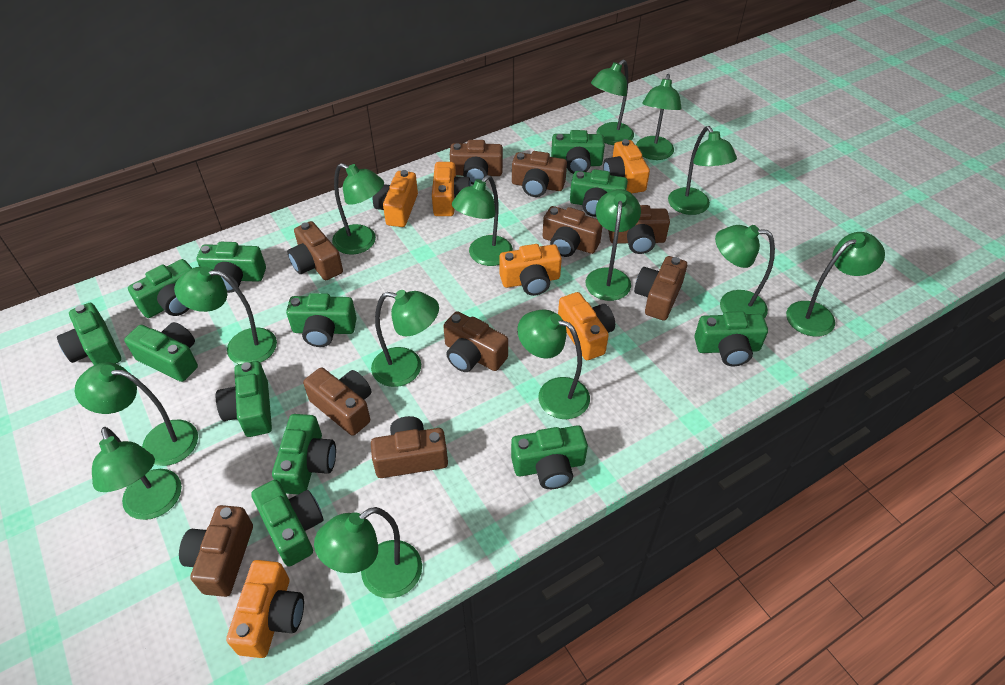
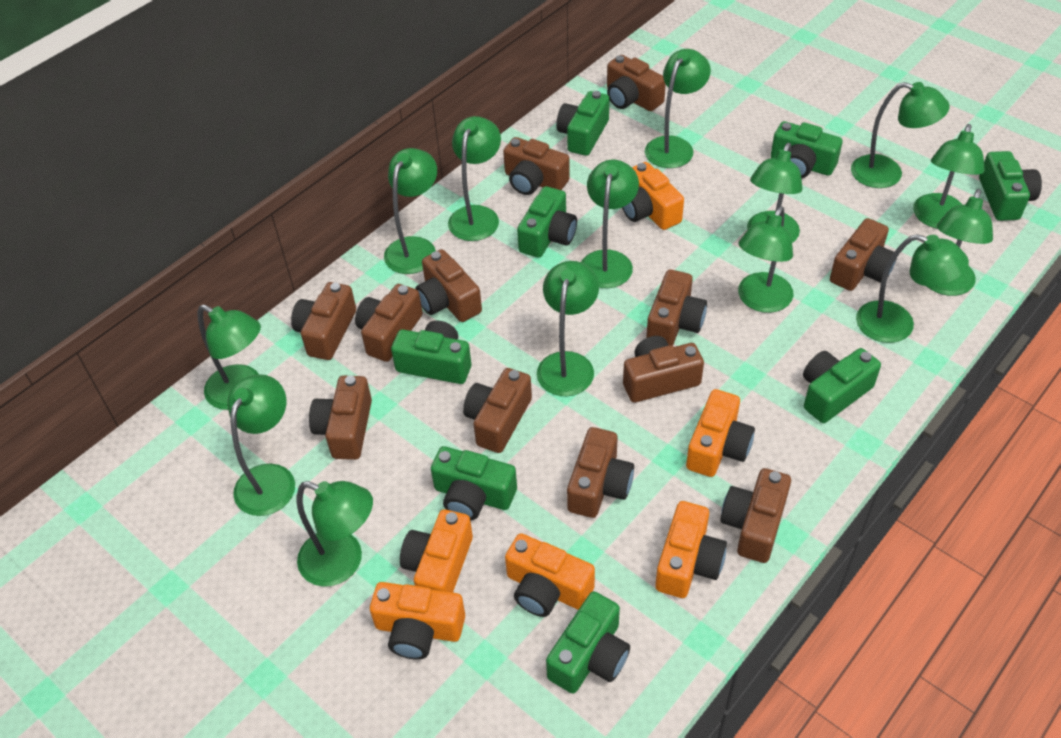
brown camera: [179,505,253,597] [287,221,343,280] [303,367,371,436] [371,416,448,478] [443,311,508,372] [450,140,503,185] [512,151,567,197] [543,206,603,257] [608,205,670,254] [634,256,687,320] = 10 -> [291,282,356,360] [309,376,372,460] [355,284,423,362] [415,249,482,322] [463,368,532,453] [503,137,570,195] [567,427,634,518] [607,55,666,111] [623,336,704,403] [646,269,707,346] [721,468,791,563] [830,218,897,291] = 12
green camera: [57,303,121,365] [124,322,198,382] [128,259,192,318] [197,242,266,293] [216,361,272,437] [251,480,324,567] [272,414,336,494] [286,293,357,347] [511,425,588,489] [551,130,605,174] [570,169,628,217] [694,311,768,366] = 12 -> [391,320,471,384] [431,446,517,520] [517,186,577,258] [546,591,630,694] [556,91,609,156] [771,121,843,178] [803,348,881,423] [979,151,1042,221] = 8

